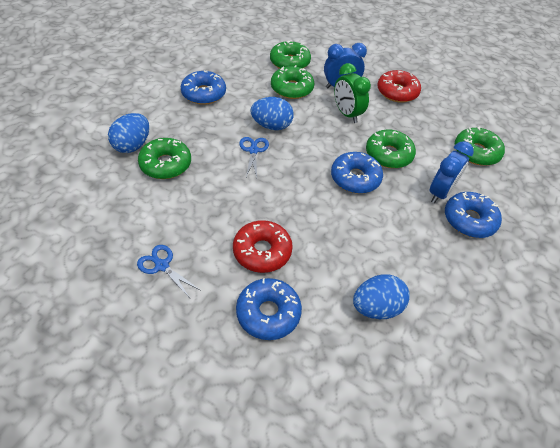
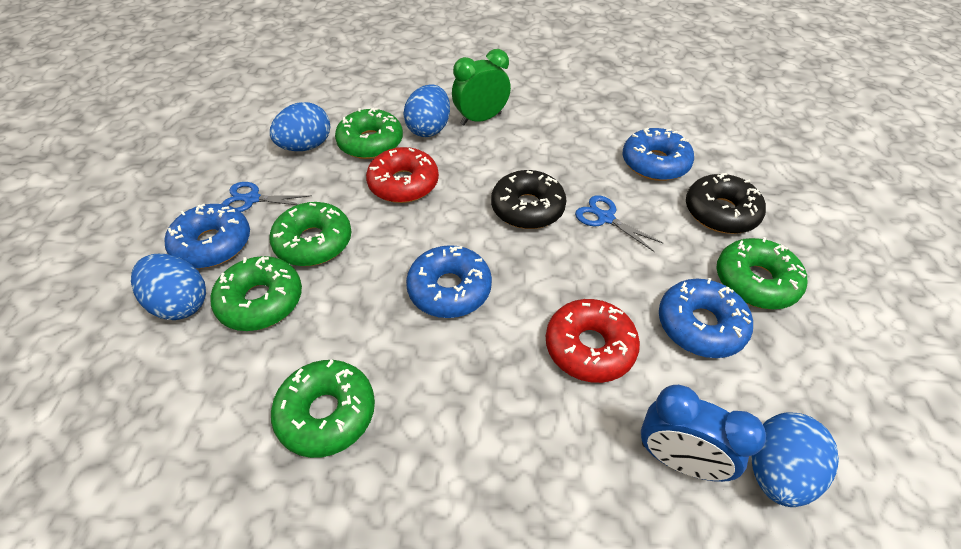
black donut: none = 0 -> [491,170,567,229] [686,173,766,234] = 2
blue clock: [324,43,367,88] [429,141,474,203] = 2 -> [641,385,766,482] = 1
blue egg: [108,113,149,153] [251,97,294,130] [353,274,410,319] = 3 -> [131,254,206,320] [270,102,330,151] [403,84,450,137] [751,412,839,507] = 4

